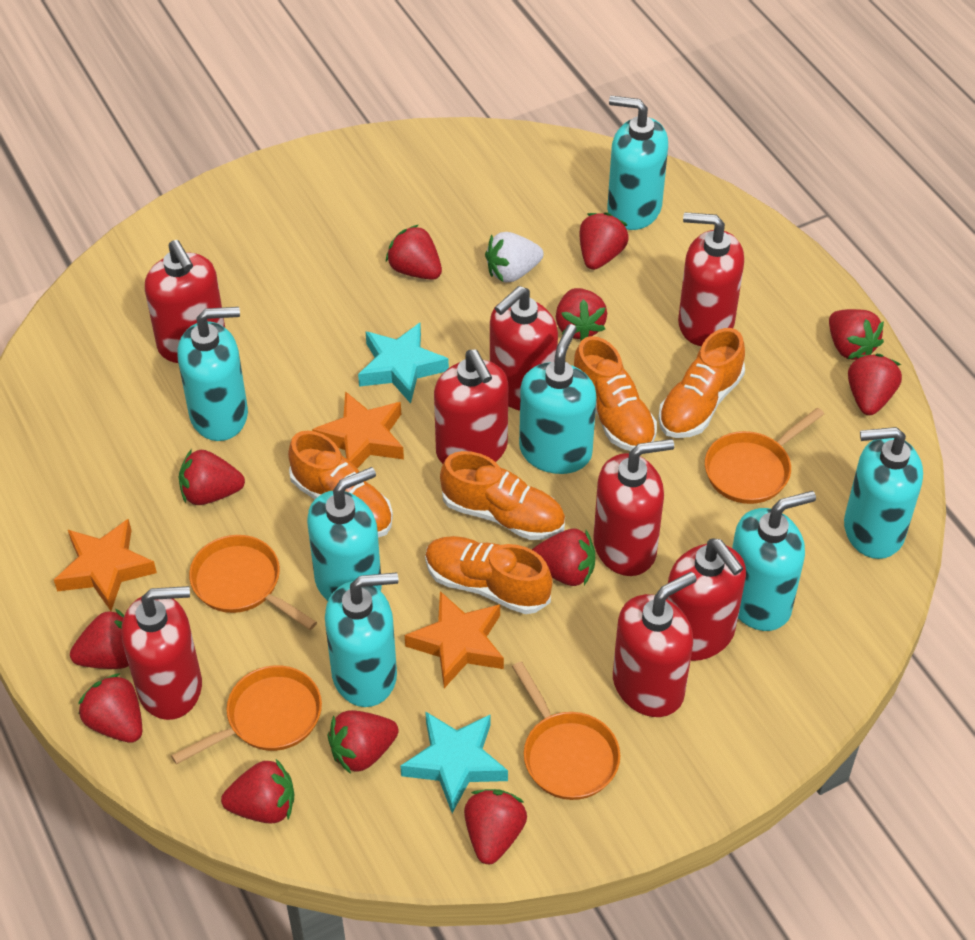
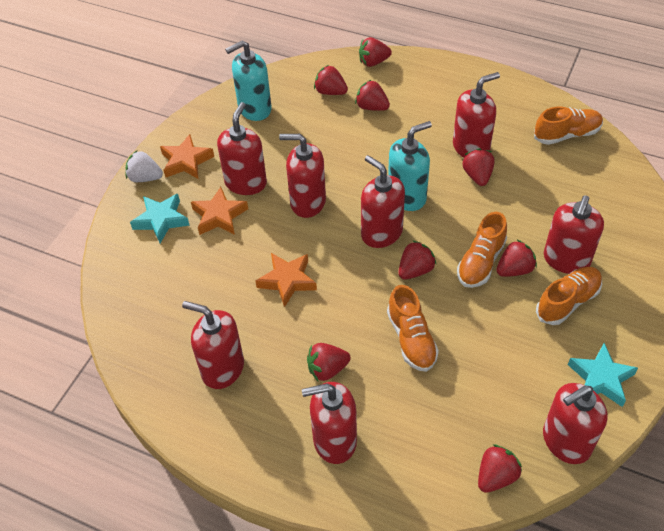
orange pan: [171,665,322,764] [189,535,317,630] [512,661,620,800] [705,408,824,504] = 4 -> none = 0
orange shoe: [288,430,393,537] [425,536,553,614] [440,451,565,540] [574,336,657,451] [658,328,745,438] = 5 -> [387,285,439,372] [457,212,507,288] [534,107,603,145] [536,267,602,325] = 4
red strawberry: [70,608,129,669] [78,673,142,743] [179,449,245,505] [221,759,294,823] [327,710,399,774] [386,225,442,280] [464,789,527,864] [532,529,595,586] [556,288,607,341] [580,212,629,270] [829,309,884,360] [848,354,902,415] = 12 -> [307,343,351,381] [314,65,348,95] [355,80,390,111] [359,37,392,67] [398,240,436,279] [462,148,495,186] [478,444,522,493] [496,240,537,277] = 8
turquoise soap dispenser: [177,307,248,441] [307,467,382,601] [325,573,398,707] [519,324,597,474] [607,96,668,230] [732,491,816,631] [844,427,923,559] = 7 -> [225,40,272,121] [388,121,432,211] = 2

